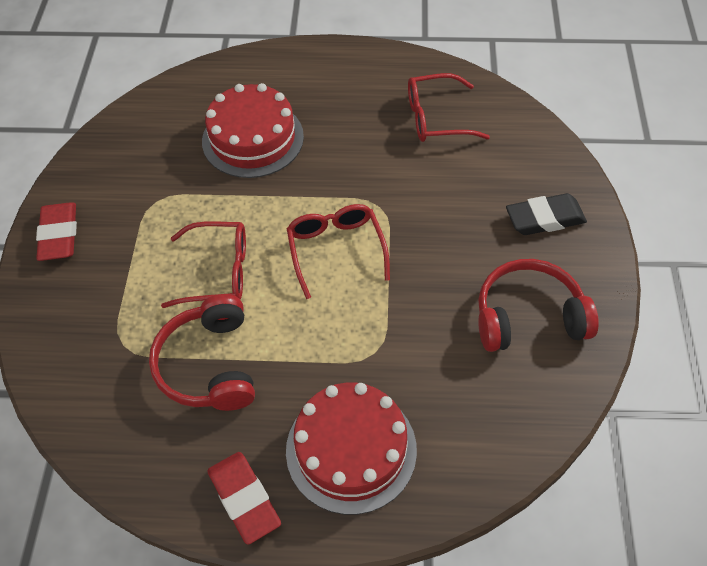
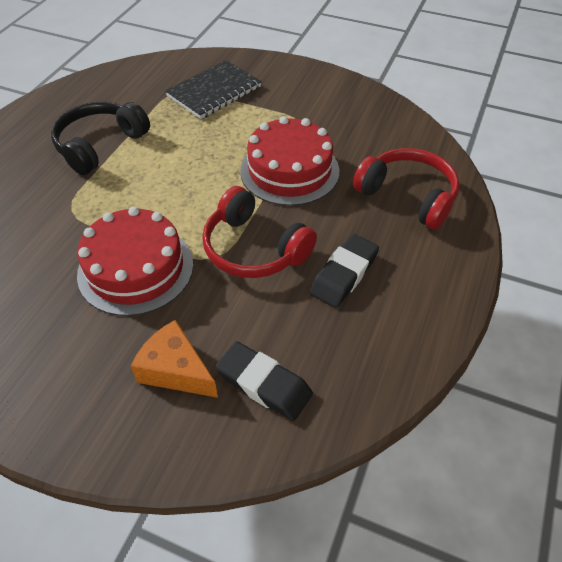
black eraser: [506,193,587,235] = 1 -> [215,341,313,421] [310,234,379,308] = 2
black headphones: none = 0 -> [51,102,150,175] = 1
black notebook: none = 0 -> [165,60,262,119] = 1
orange cheese: none = 0 -> [131,320,218,398] = 1
red eraser: [36,202,77,261] [207,452,281,545] = 2 -> none = 0
red glasses: [161,222,246,308] [287,204,390,299] [408,73,490,142] = 3 -> none = 0

